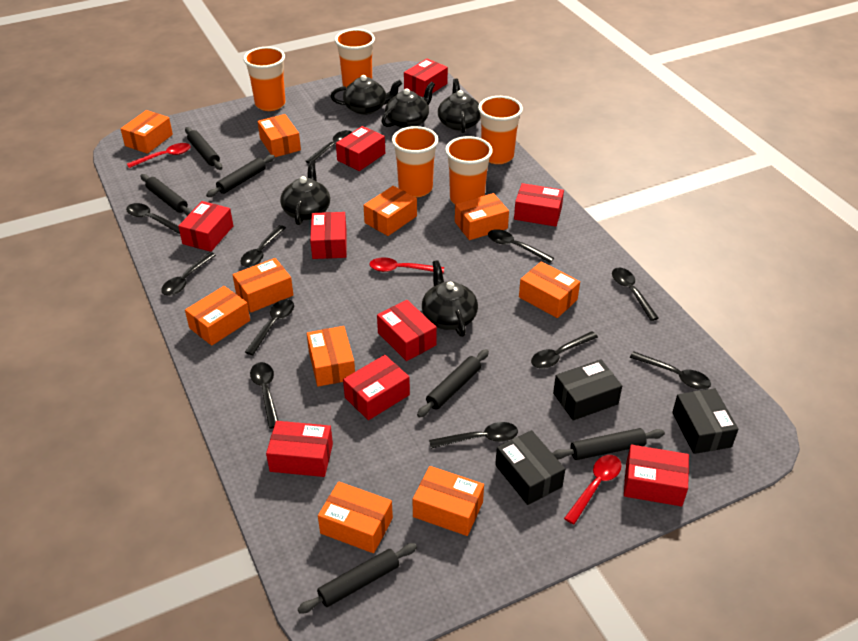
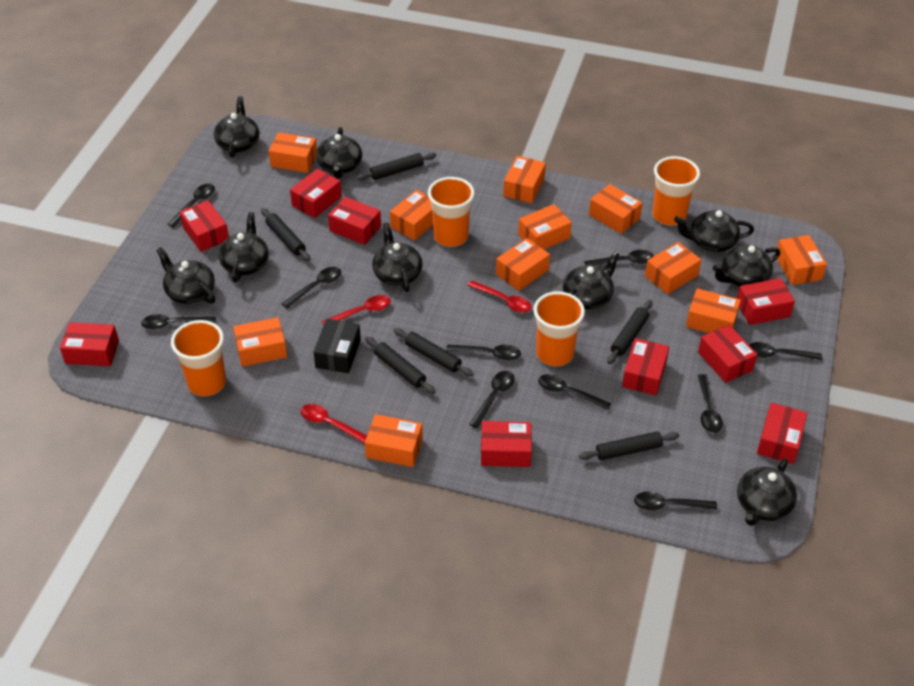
black box: [495,430,565,505] [553,359,622,420] [672,388,738,454] = 3 -> [314,319,361,373] = 1
black spoon: [126,203,180,234] [161,252,216,296] [241,225,286,267] [245,299,294,355] [250,362,278,429] [306,130,352,163] [429,422,518,449] [488,229,554,263] [531,332,598,369] [612,268,659,321] [630,352,711,390] = 11 -> [141,314,216,330] [168,184,215,227] [282,267,341,308] [446,344,521,361] [469,371,515,428] [538,374,612,410] [584,250,654,266] [634,491,717,511] [698,374,723,433] [749,342,822,360] = 10
black teapot: [280,160,330,225] [330,75,402,115] [381,82,435,128] [422,260,478,337] [438,79,481,133] = 5 -> [156,247,215,304] [214,97,259,158] [218,212,269,282] [316,127,362,179] [372,223,423,292] [563,252,620,310] [674,210,754,252] [712,245,780,287] [737,458,797,526] = 9
orange box: [121,110,173,154] [185,286,250,346] [233,258,293,313] [258,114,301,157] [307,326,355,387] [318,482,393,553] [364,186,417,236] [412,466,484,536] [455,193,509,240] [519,261,580,318] = 10 -> [233,317,287,367] [269,132,317,173] [365,414,423,467] [390,190,433,241] [496,238,550,291] [503,156,546,203] [518,204,572,249] [589,184,642,234] [645,242,701,294] [686,288,741,333] [777,235,827,285] = 11
orange cup: [243,47,286,111] [335,29,375,87] [392,126,438,197] [445,136,493,204] [478,96,523,164] = 5 -> [171,320,226,396] [428,177,475,247] [533,291,585,366] [652,156,700,226] = 4

